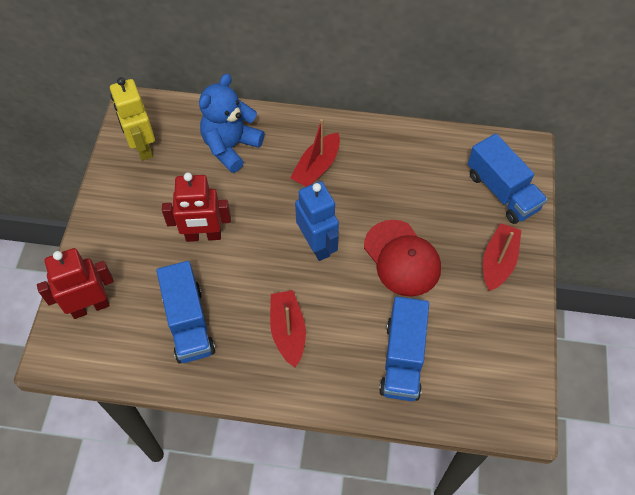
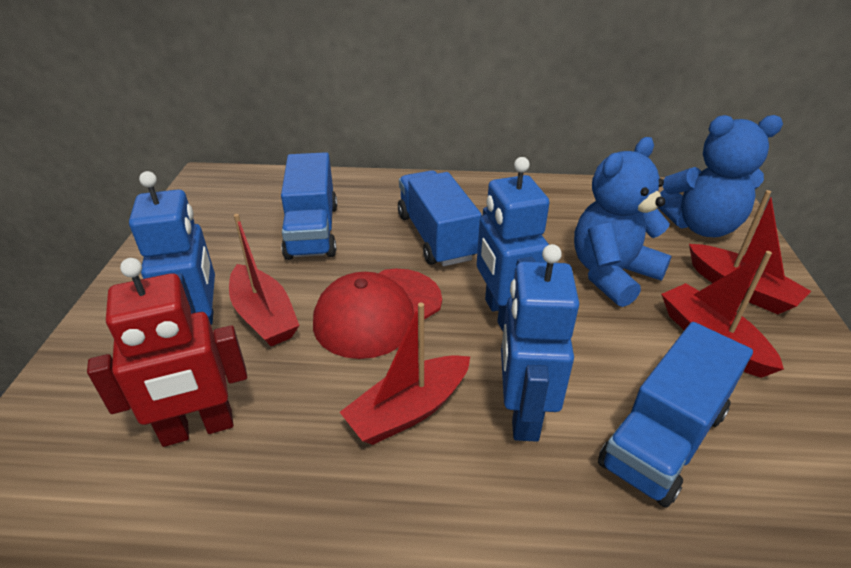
blue robot: [295,181,339,261] = 1 -> [129,171,215,325] [477,157,549,331] [501,244,579,442] = 3
blue teddy bear: [199,74,264,173] = 1 -> [574,137,672,307] [658,115,783,237] = 2
red boat: [270,290,306,367] [290,119,340,187] [483,223,521,291] = 3 -> [229,214,299,346] [340,303,470,445] [661,251,784,378] [689,190,811,314] = 4
red robot: [37,248,114,319] [162,172,231,242] = 2 -> [87,258,247,447] = 1
yellow robot: [110,77,155,161] = 1 -> none = 0

